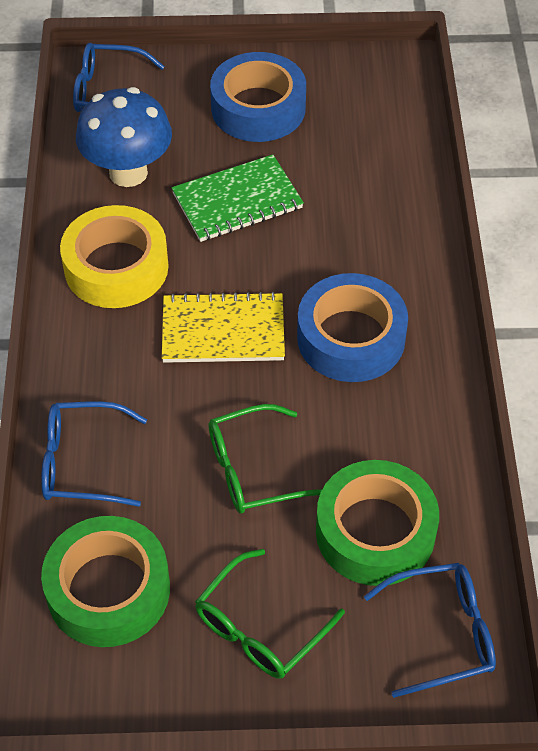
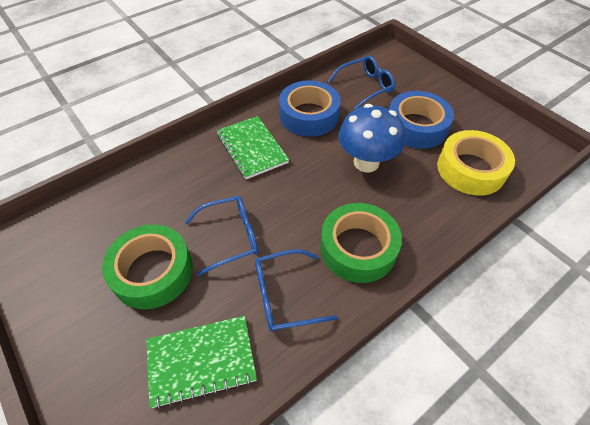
green glasses: [195,549,345,679] [209,404,322,513] = 2 -> none = 0
green notebook: [172,155,304,242] = 1 -> [146,316,257,409] [216,116,289,179] = 2
yellow notebook: [162,291,285,363] = 1 -> none = 0

